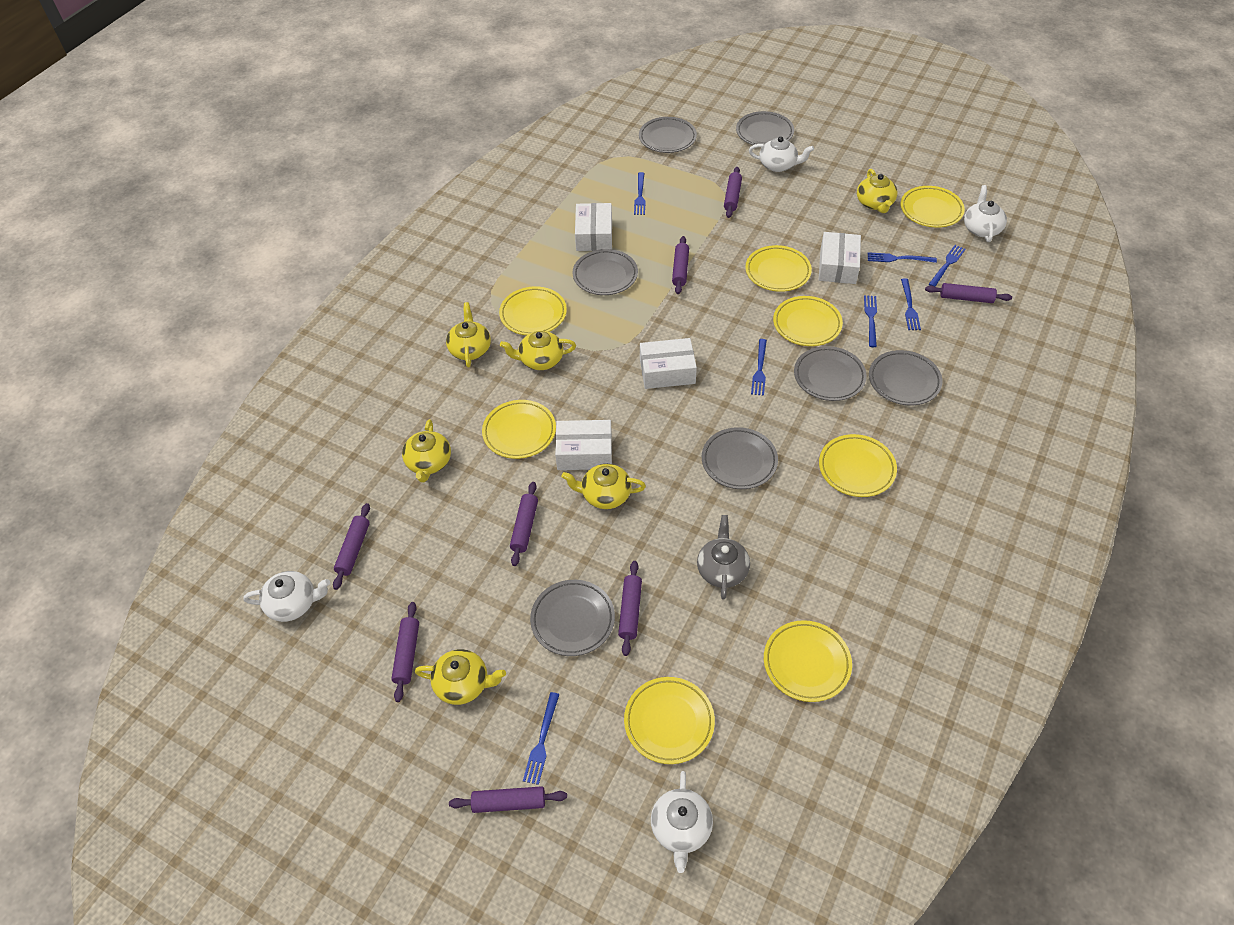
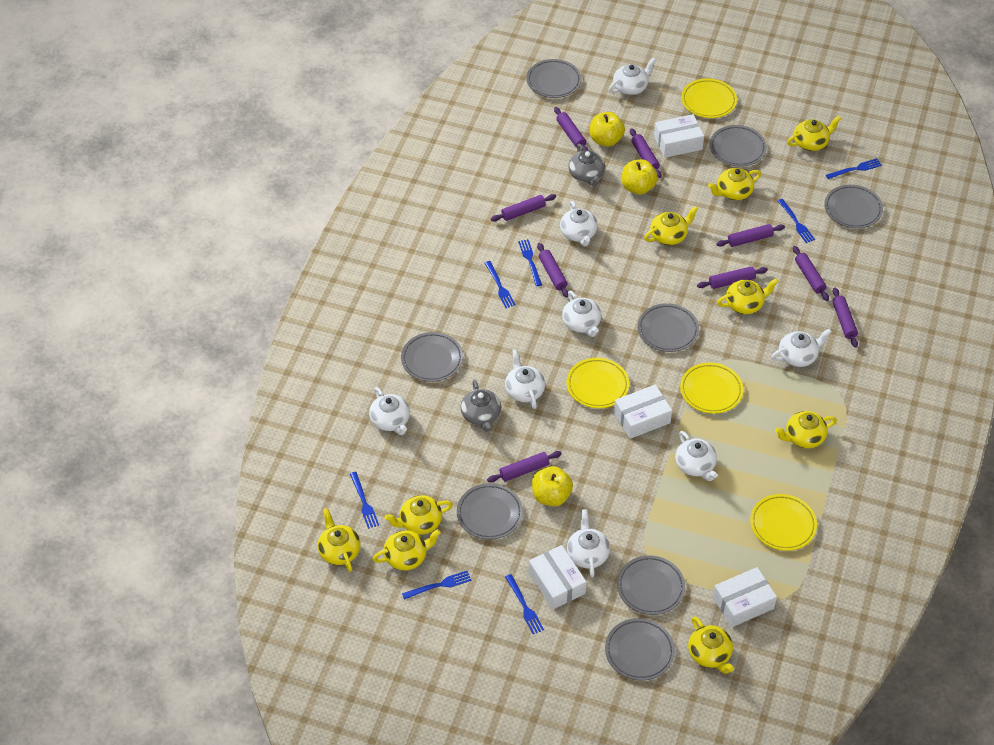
grey plate: [530,580,615,656] [573,249,638,295] [639,117,697,153] [702,427,778,489] [736,111,794,145] [794,346,867,401] [869,350,942,405] = 7 -> [401,332,463,382] [457,483,523,540] [527,59,581,98] [605,618,675,681] [617,555,685,615] [638,303,699,352] [710,125,767,167] [824,185,883,228] = 8
grey teapot: [697,515,750,600] = 1 -> [460,380,501,432] [569,144,605,187] = 2
purple rolling pin: [333,503,370,590] [391,602,419,702] [449,786,567,813] [510,482,538,566] [618,561,642,656] [672,236,689,294] [724,167,742,218] [925,283,1012,303] = 8 -> [487,451,562,482] [491,194,556,222] [537,243,568,298] [554,107,589,151] [630,128,662,178] [697,266,768,289] [716,224,785,247] [793,246,829,301] [832,288,858,348] = 9
white teapot: [243,571,330,622] [651,771,713,873] [749,136,814,172] [964,185,1007,242] = 4 -> [369,387,410,435] [505,349,545,409] [560,201,598,246] [562,291,601,337] [567,509,610,577] [609,57,656,95] [675,431,718,481] [771,329,832,367] = 8
yellow apple: none = 0 -> [532,466,573,506] [590,112,625,147] [622,159,658,195] = 3
yellow plate: [482,400,556,459] [499,286,567,335] [624,677,715,764] [745,245,812,292] [764,620,852,702] [773,296,843,346] [819,434,897,497] [900,186,965,228] = 8 -> [566,358,629,408] [680,363,743,414] [681,78,737,118] [750,494,817,551] = 4
yellow teapot: [402,419,451,483] [415,649,506,705] [446,302,491,367] [500,331,576,370] [562,464,646,509] [857,169,898,213] = 6 -> [318,508,361,572] [373,529,441,570] [384,495,453,535] [644,206,698,245] [688,616,734,674] [708,168,761,200] [717,278,779,314] [775,411,837,448] [787,116,841,151] = 9

